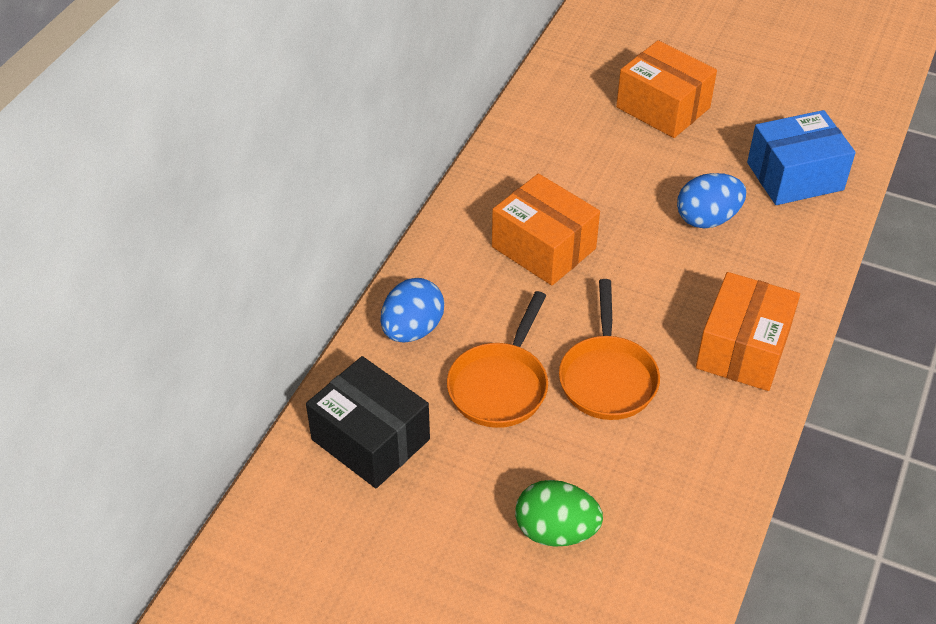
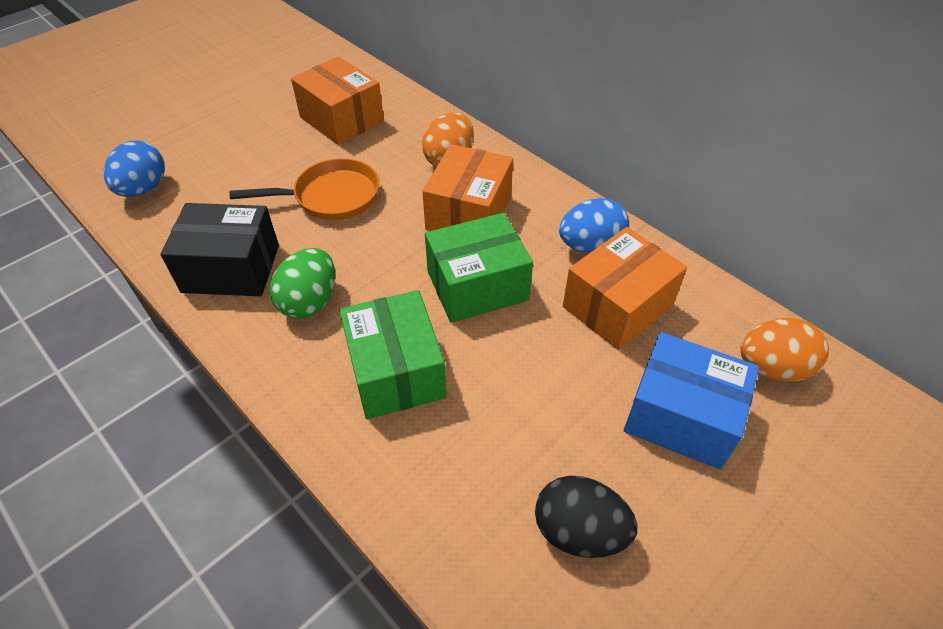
black egg: none = 0 -> [535,476,637,558] = 1
green box: none = 0 -> [339,290,447,419] [425,213,533,323] = 2
orange egg: none = 0 -> [422,112,474,167] [740,318,829,381] = 2
orange pan: [447,291,548,428] [559,279,660,420] = 2 -> [230,158,379,220] = 1

